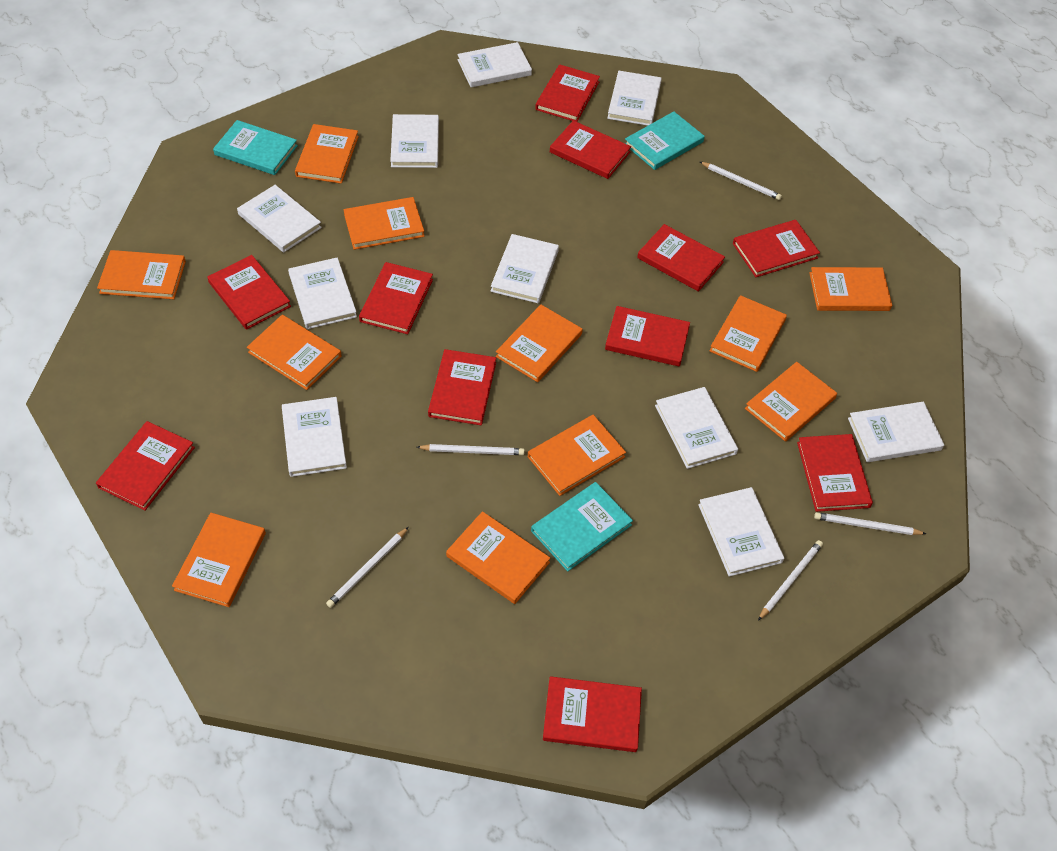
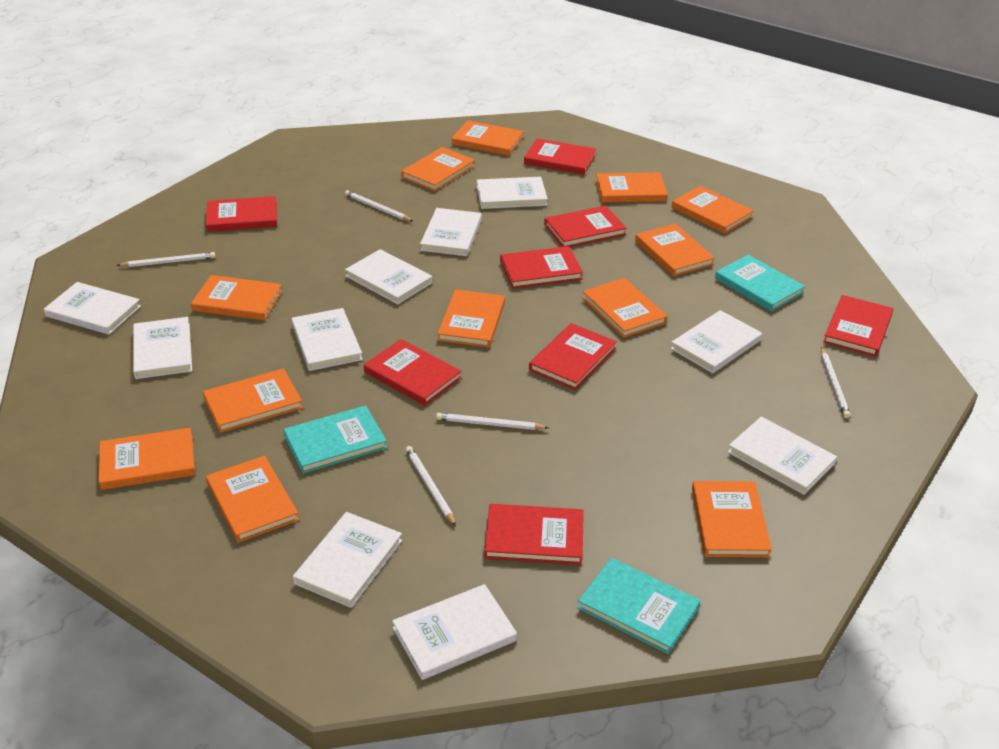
orange book: [97,250,186,299] [172,513,266,607] [247,315,342,390] [295,124,359,184] [344,197,425,250] [446,511,550,604] [496,305,583,382] [528,415,626,496] [710,295,787,372] [745,362,837,442] [809,267,892,311] = 11 -> [99,428,195,490] [191,275,282,320] [203,368,303,433] [206,456,299,543] [401,147,475,191] [437,289,505,348] [452,120,524,156] [582,278,668,338] [596,172,668,203] [635,224,715,276] [672,186,753,234] [692,481,772,558] = 12
red book: [96,421,195,511] [207,255,291,330] [359,262,433,334] [428,349,496,425] [535,64,600,122] [543,676,642,752] [550,120,631,179] [605,306,690,367] [637,224,725,292] [733,220,820,277] [797,434,873,512] = 11 -> [206,196,277,232] [364,339,462,406] [484,504,584,565] [500,246,583,289] [524,138,596,175] [529,323,617,390] [544,205,627,247] [823,295,893,357] = 8

